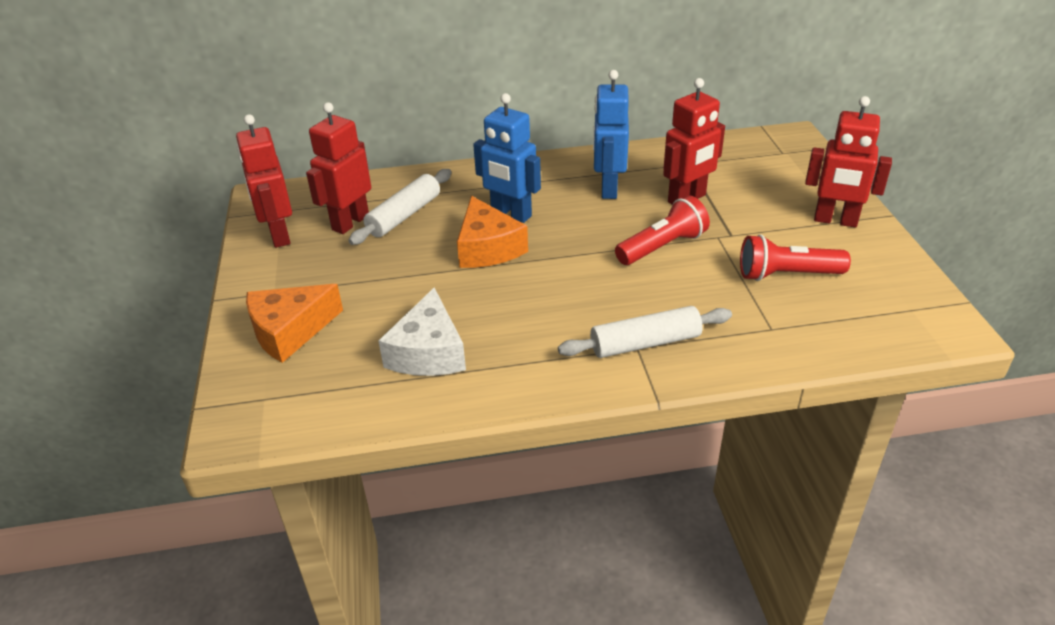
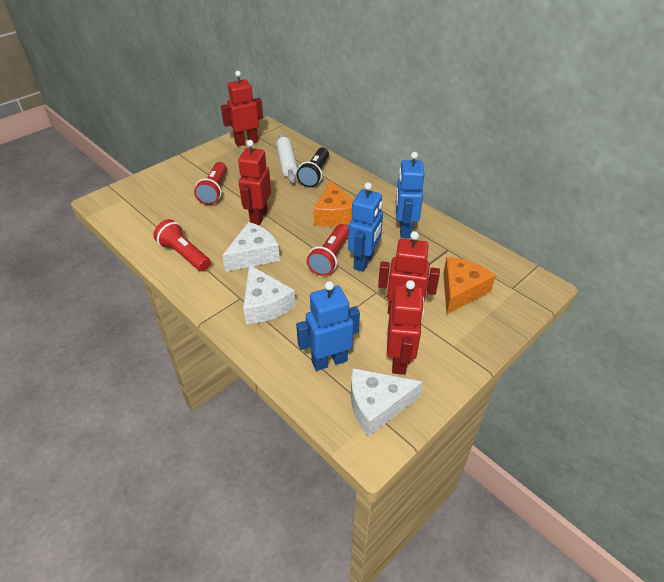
black flashlight: none = 0 -> [297,148,329,187] = 1
blue robot: [473,93,541,223] [593,70,629,199] = 2 -> [296,281,360,371] [348,182,383,272] [396,152,425,238] = 3
red flashlight: [615,196,710,265] [740,235,851,281] = 2 -> [154,219,211,271] [194,162,227,205] [307,224,349,276] = 3
white cheese: [378,288,466,376] = 1 -> [222,222,280,272] [243,265,296,324] [351,368,423,436] = 3
white rolling pin: [348,169,452,245] [558,306,732,358] = 2 -> [276,133,298,183] = 1

